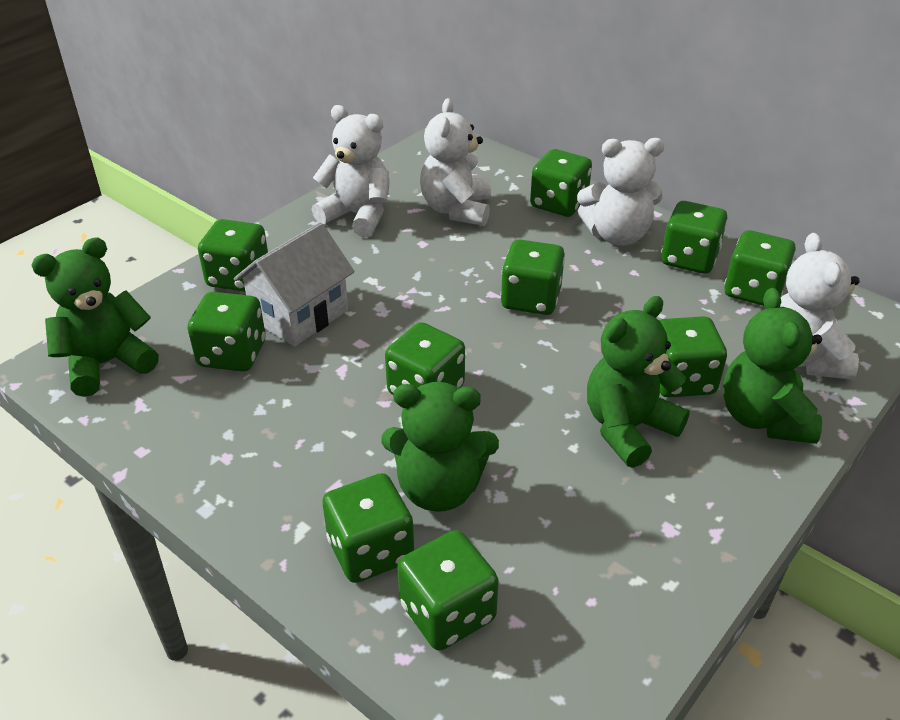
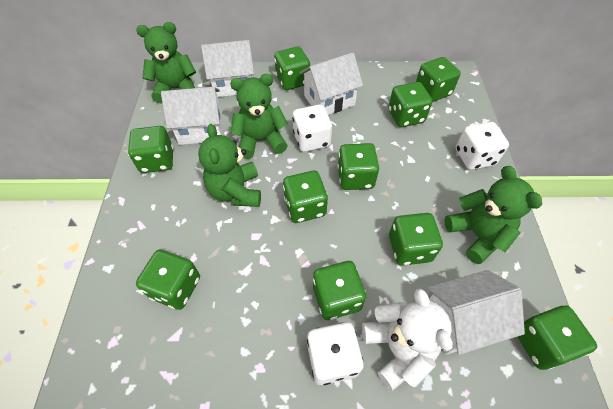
white dice: none = 0 -> [292,105,332,152] [307,322,364,385] [456,122,509,170] = 3
white house: [234,222,354,347] = 1 -> [161,87,222,145] [201,40,254,97] [300,52,363,115] [427,270,525,355] = 4
white teddy bear: [312,105,390,237] [420,98,491,226] [577,138,664,246] [780,233,860,380] = 4 -> [362,288,453,391] = 1

